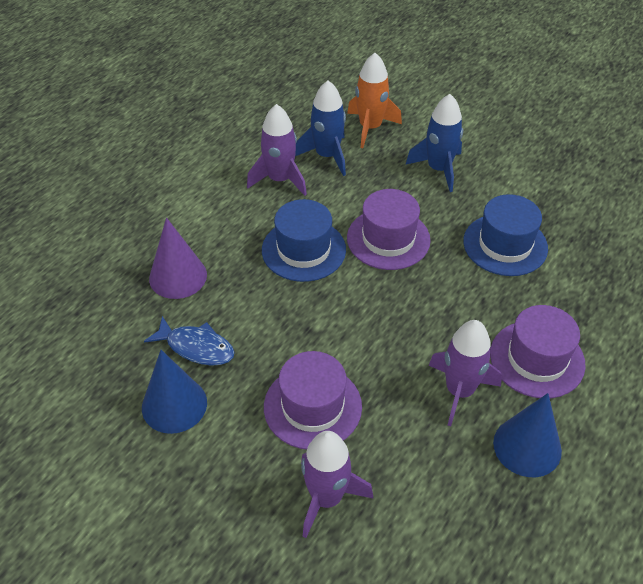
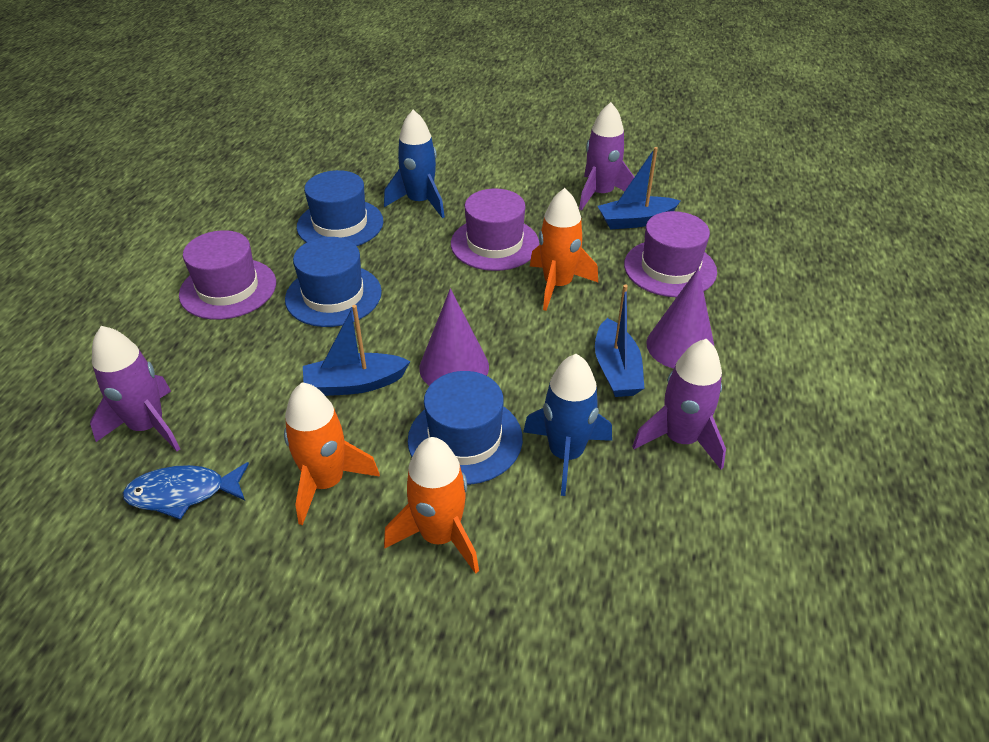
blue boat: none = 0 -> [303,305,410,396] [595,285,645,397] [598,147,680,230] = 3
blue cone: [142,350,207,434] [493,393,562,477] = 2 -> none = 0
blue hat: [262,199,346,282] [463,194,548,276] = 2 -> [285,237,382,327] [297,170,383,246] [408,371,523,485] = 3
orange rocket: [347,53,402,148] = 1 -> [284,382,380,525] [384,437,479,574] [530,188,598,311] = 3
purple cone: [149,218,207,299] = 1 -> [419,288,489,386] [646,268,715,369] = 2

